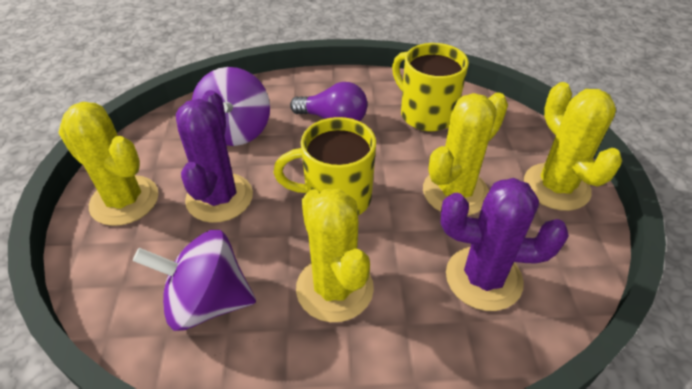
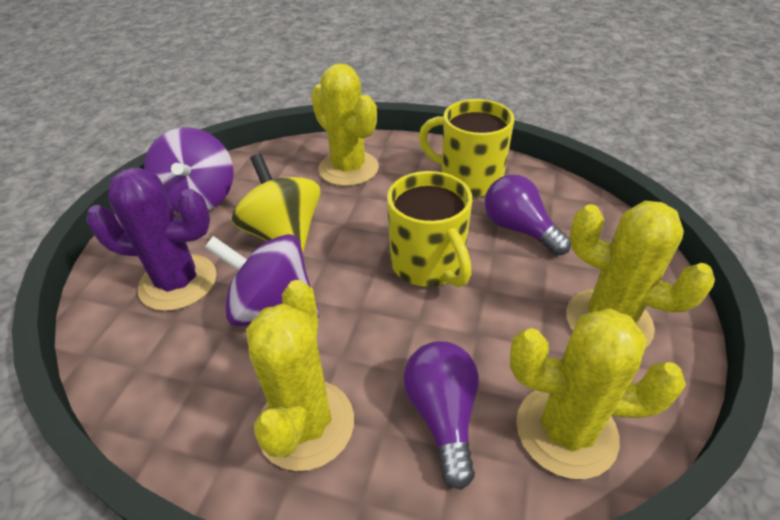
purple cactus: [176,90,253,223] [441,178,569,311] = 2 -> [86,167,217,311] = 1
purple light bulb: [290,82,368,121] = 1 -> [404,341,479,490] [485,175,571,256] = 2
yellow spinning top: none = 0 -> [232,154,320,253] = 1

